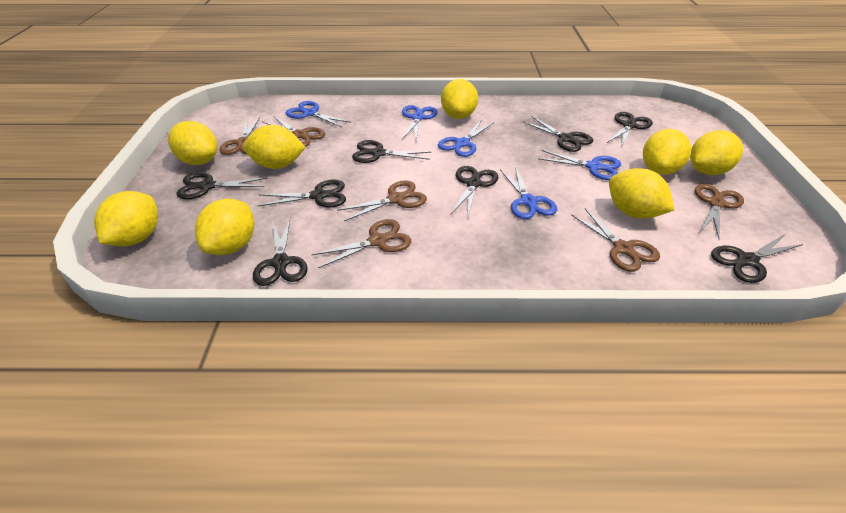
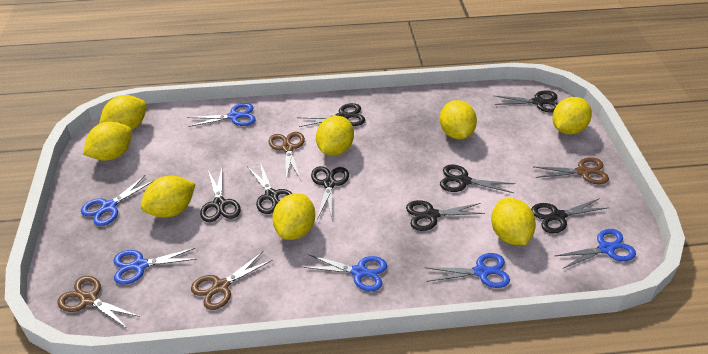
blue scissors: [286,101,351,127] [402,105,438,140] [438,121,494,157] [500,167,557,219] [538,150,621,180] = 5 -> [81,175,155,226] [113,248,196,285] [187,103,256,127] [303,254,387,291] [424,253,510,288] [555,229,636,269] = 6
brown scissors: [220,117,260,155] [263,116,325,147] [312,219,411,268] [337,180,427,221] [571,208,660,272] [695,184,744,239] = 6 -> [57,276,140,329] [191,252,272,310] [269,132,305,180] [535,157,609,184] = 4

